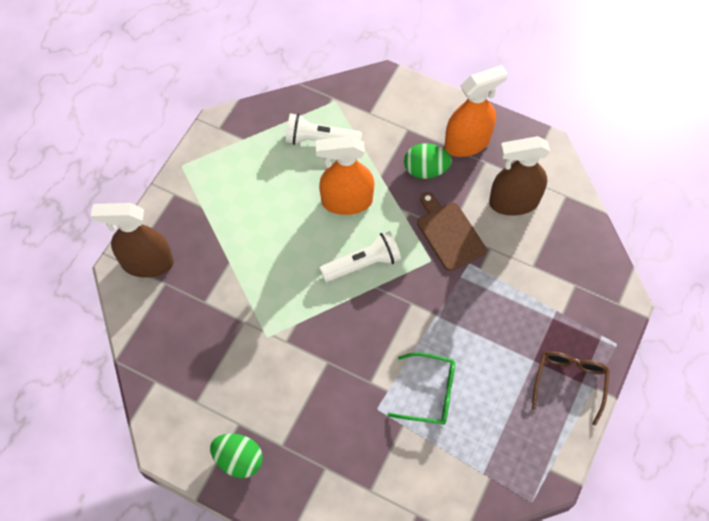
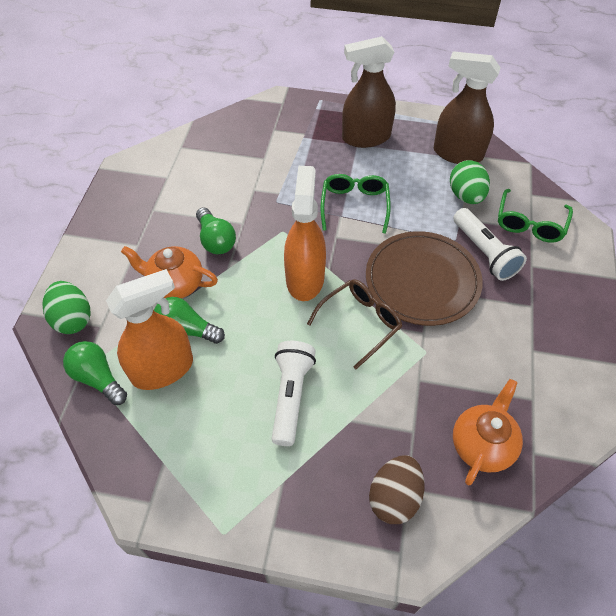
brown cutting board: [417,192,487,271] = 1 -> none = 0
brown egg: none = 0 -> [369,455,424,524] = 1
brown plate: none = 0 -> [366,231,483,326] = 1
green glasses: [388,352,455,425] = 1 -> [321,174,391,234] [498,189,573,242] = 2
green light bulb: none = 0 -> [63,341,127,405] [154,297,225,344] [196,207,236,254] = 3
orange teapot: none = 0 -> [121,246,218,298] [453,379,523,485] = 2

